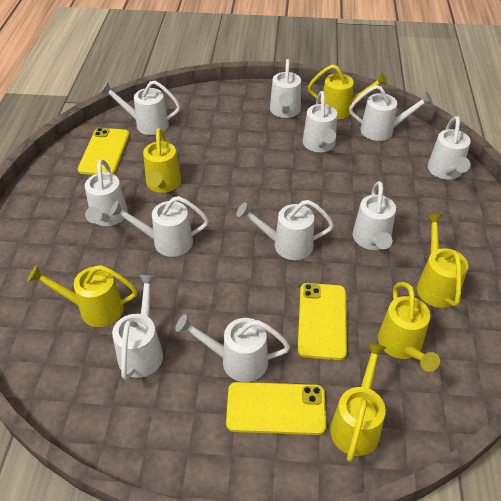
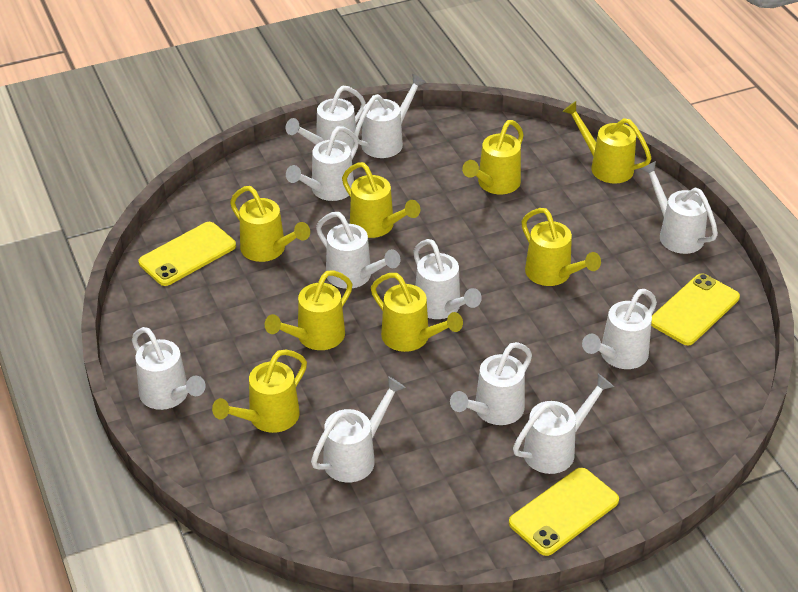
yellow watering can: [27,265,138,327] [143,128,181,193] [308,64,388,119] [330,342,387,462] [378,282,440,372] [417,214,468,308] = 6 -> [212,349,307,433] [230,186,310,262] [265,270,352,350] [342,162,420,238] [371,273,463,352] [462,120,524,194] [521,208,601,286] [562,101,652,184] = 8

